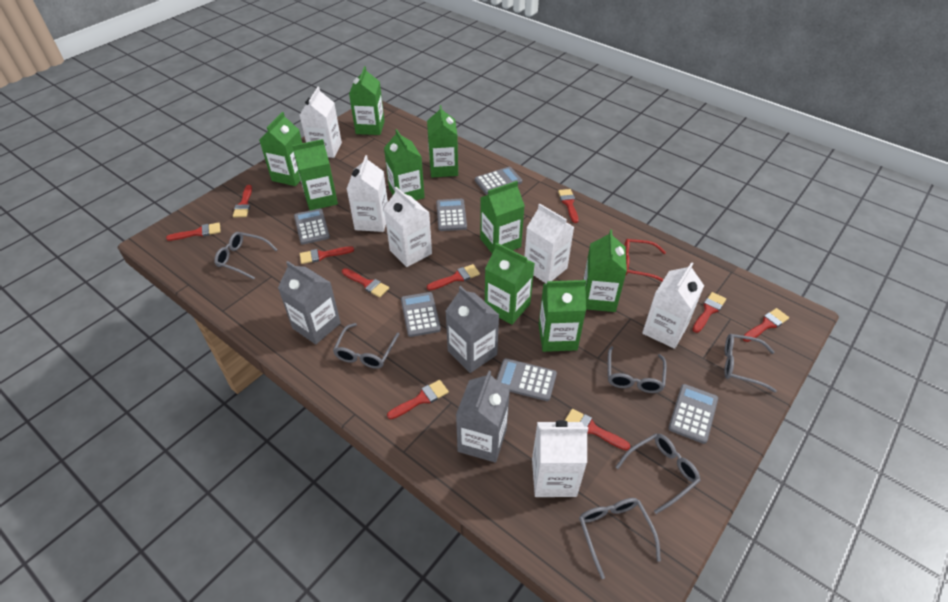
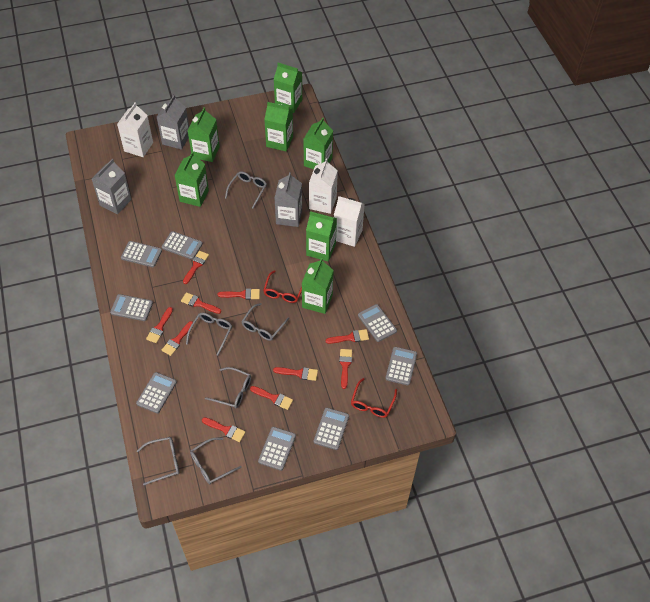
green carton: [259,112,302,186] [292,139,338,210] [349,66,385,135] [384,129,425,200] [427,105,458,178] [480,181,525,253] [485,243,535,325] [539,280,586,352] [583,230,627,312] = 9 -> [175,152,209,207] [188,107,220,162] [264,102,293,152] [274,63,302,113] [302,258,334,314] [303,117,333,169] [306,211,337,262] = 7
grey calculator: [294,208,330,245] [401,292,441,337] [436,199,467,231] [475,167,522,194] [496,358,557,401] [668,384,718,444] = 6 -> [110,294,153,321] [121,241,162,267] [136,372,177,413] [162,231,203,259] [258,427,296,471] [314,408,349,450] [358,304,397,342] [385,347,417,385] = 8
red glasses: [624,239,666,282] = 1 -> [263,270,302,303] [351,378,397,418] = 2
white carton: [300,87,342,158] [347,155,388,232] [384,187,432,267] [525,204,574,284] [532,420,588,497] [642,262,704,349] = 6 -> [117,102,153,157] [309,159,338,214] [334,196,365,247] = 3

